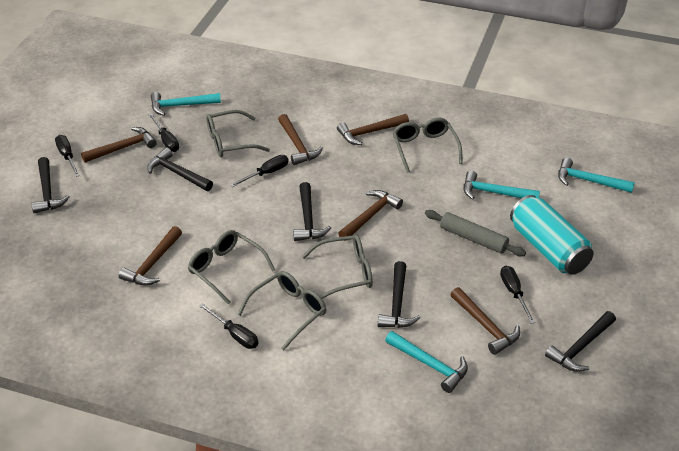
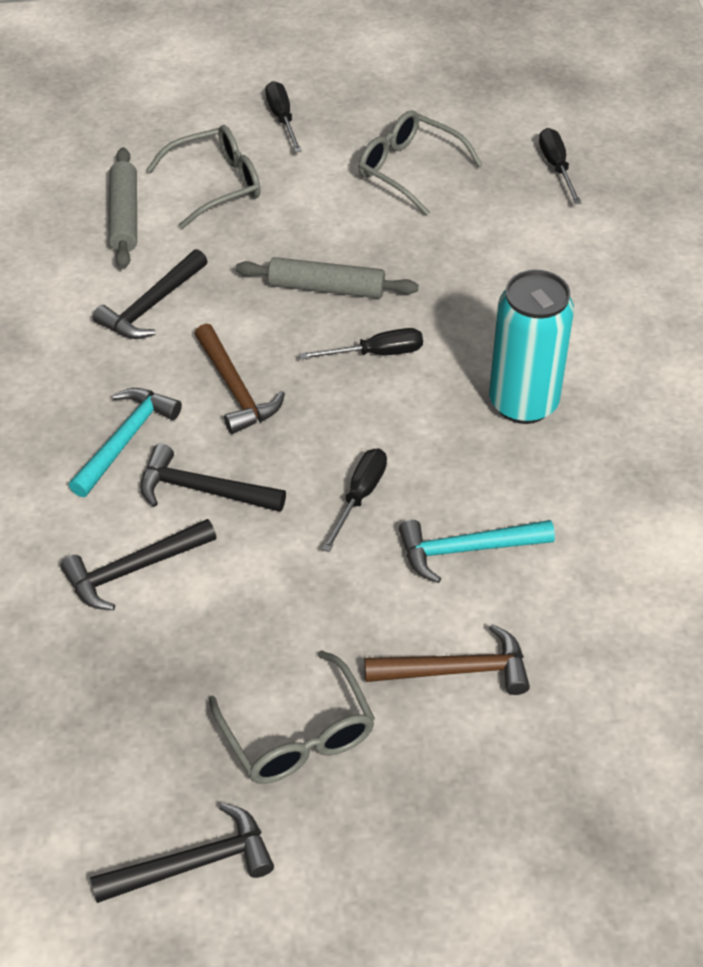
black hammer: [31,157,70,213] [147,148,213,191] [293,182,331,241] [378,261,420,328] [545,311,616,372] = 5 -> [60,519,216,610] [90,803,274,903] [93,249,208,339] [140,444,286,512] = 4
black screwdriver: [55,135,80,177] [148,113,179,152] [199,303,258,349] [230,155,288,187] [500,266,535,324] = 5 -> [265,81,302,152] [299,328,423,359] [322,448,387,552] [539,128,582,204] = 4
brown hammer: [81,127,157,163] [119,226,182,286] [278,114,323,165] [337,114,409,145] [338,190,403,241] [450,287,520,355] = 6 -> [195,324,285,434] [364,624,530,695] = 2
grey glasses: [188,230,275,305] [206,110,270,157] [237,271,326,350] [302,235,373,299] [393,118,463,173] = 5 -> [146,125,260,228] [209,650,375,784] [358,110,482,216] = 3
grey rolling pin: [425,210,526,256] = 1 -> [109,147,137,269] [236,257,418,298] = 2
turquoise hammer: [151,92,221,116] [385,331,468,393] [464,171,540,200] [558,158,635,193] = 4 -> [69,388,182,497] [399,520,555,583] = 2

